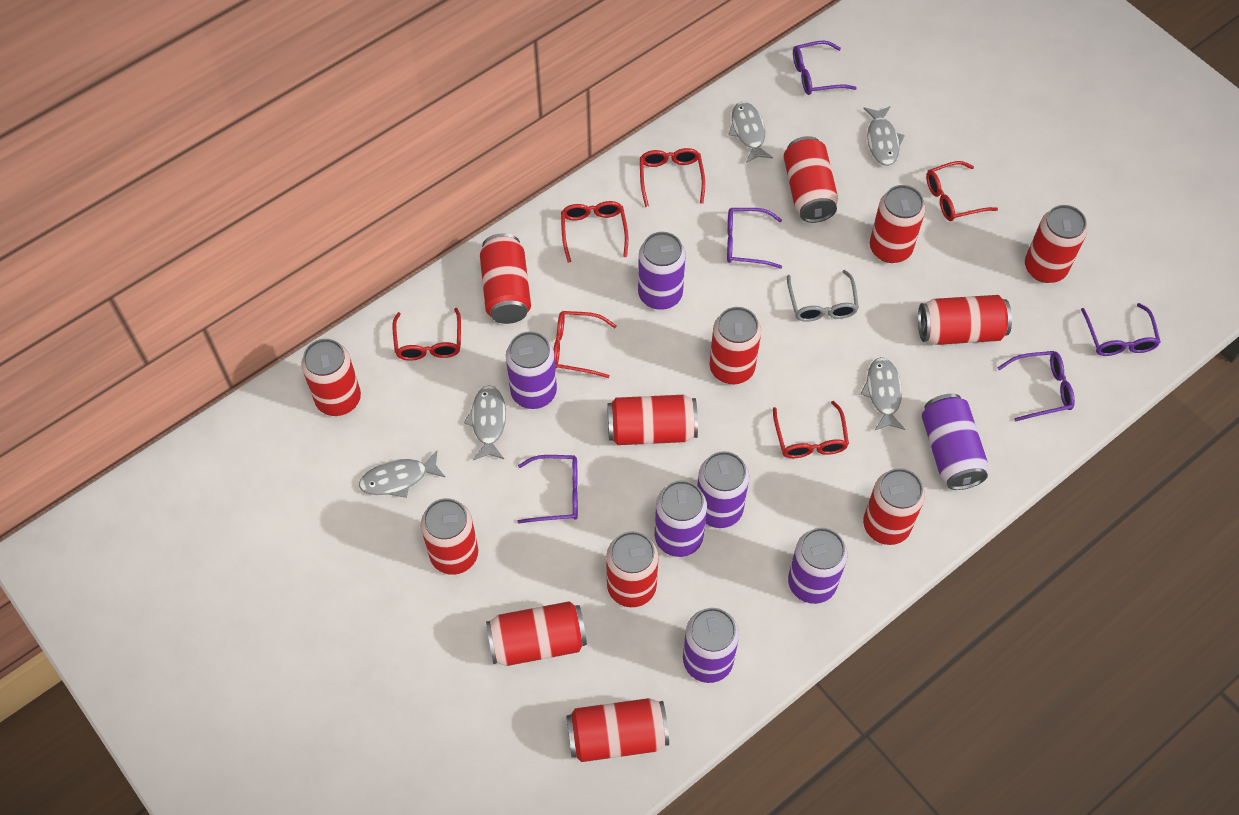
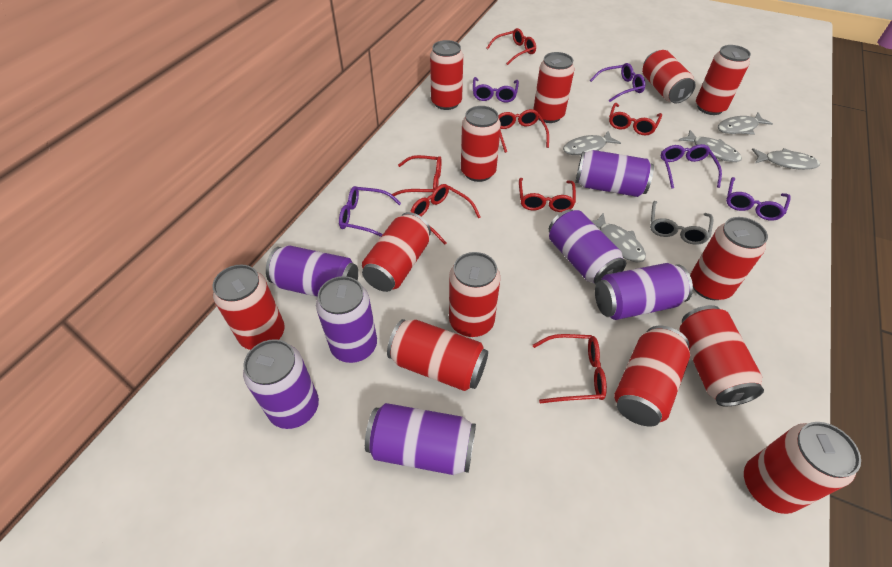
red glasses: [392,308,461,361] [553,311,616,378] [561,201,628,263] [640,148,705,207] [773,401,849,458] [926,161,998,221] = 6 -> [392,155,442,196] [411,184,481,245] [486,28,536,65] [498,109,549,153] [519,178,576,212] [533,334,607,403] [609,103,662,135] = 7

